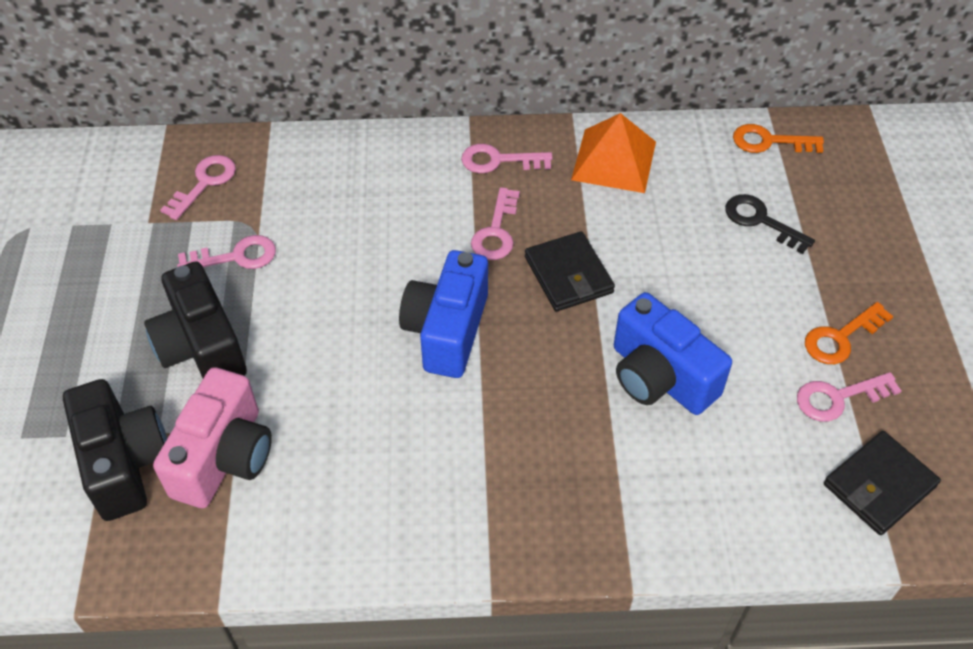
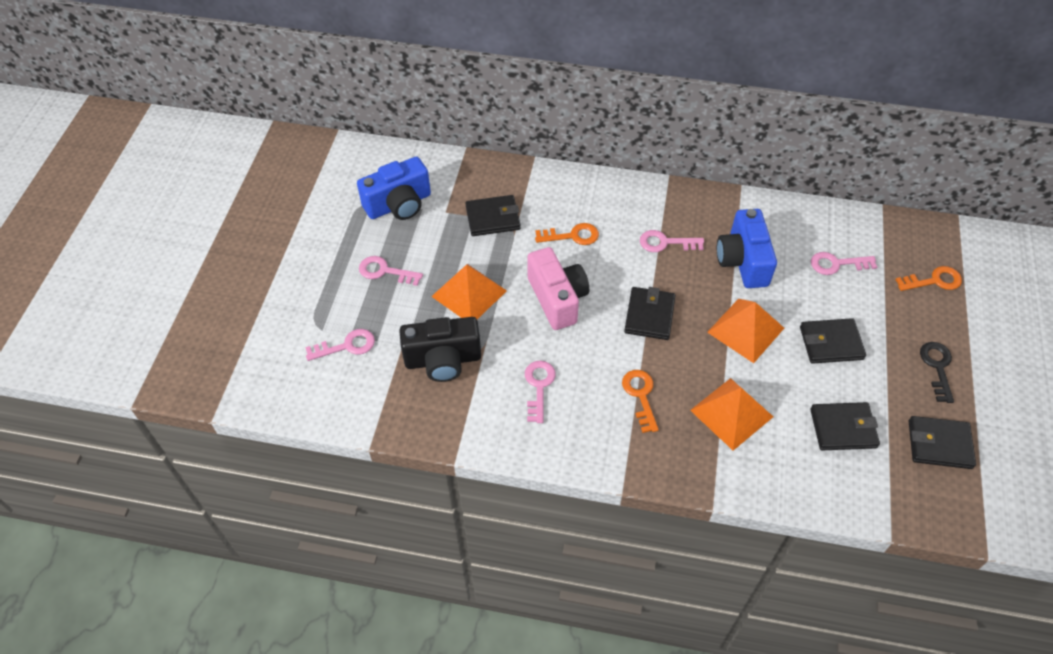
black camera: [63,379,167,521] [144,261,247,378] = 2 -> [399,317,481,382] = 1
black wallet: [525,231,615,312] [824,431,941,535] = 2 -> [466,195,521,236] [624,287,676,340] [800,318,866,364] [810,402,880,450] [909,416,976,469] = 5
orange key: [733,124,824,153] [805,302,894,364] = 2 -> [535,223,599,245] [622,370,659,433] [895,266,962,291] = 3
orange pyramid: [571,113,656,193] = 1 -> [431,264,507,319] [690,378,773,451] [707,299,784,363] = 3

